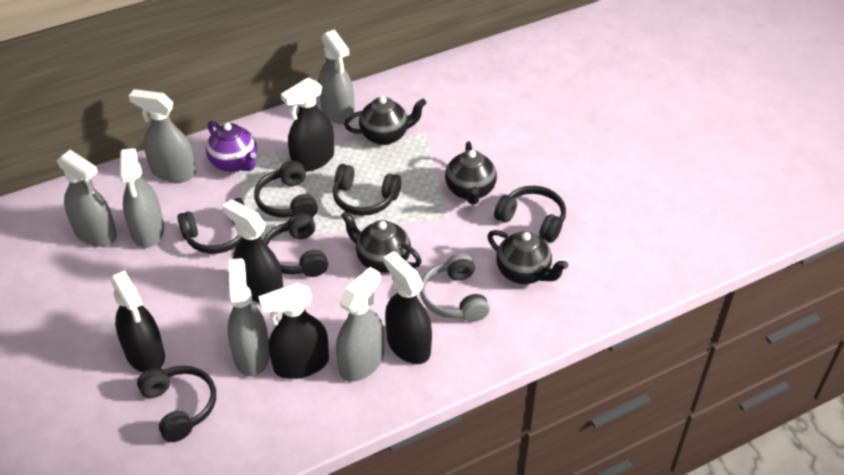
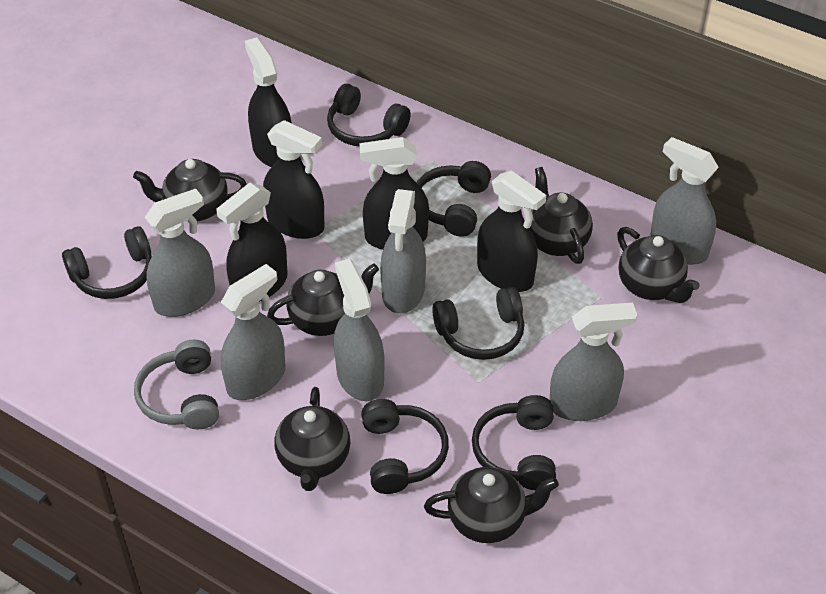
black teapot: [341,211,422,273] [344,96,426,145] [445,142,497,205] [488,230,568,284] = 4 -> [133,159,247,221] [267,263,379,336] [274,387,350,491] [424,467,559,543] [530,167,593,264] [617,227,700,303] = 6
purple teapot: [206,121,257,172] = 1 -> none = 0

